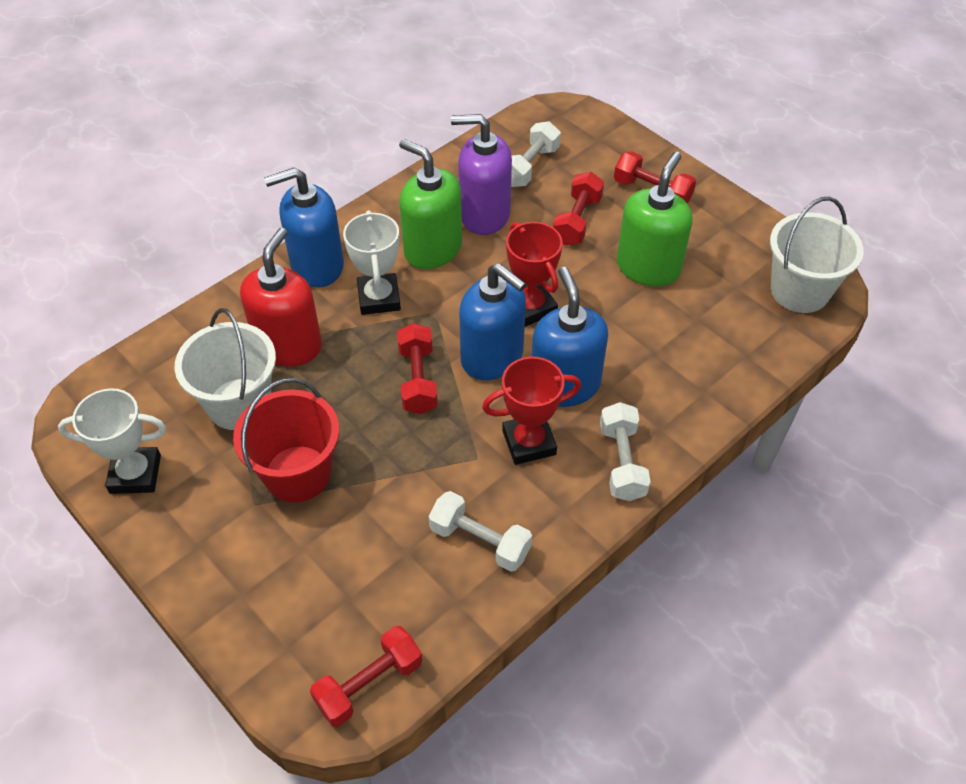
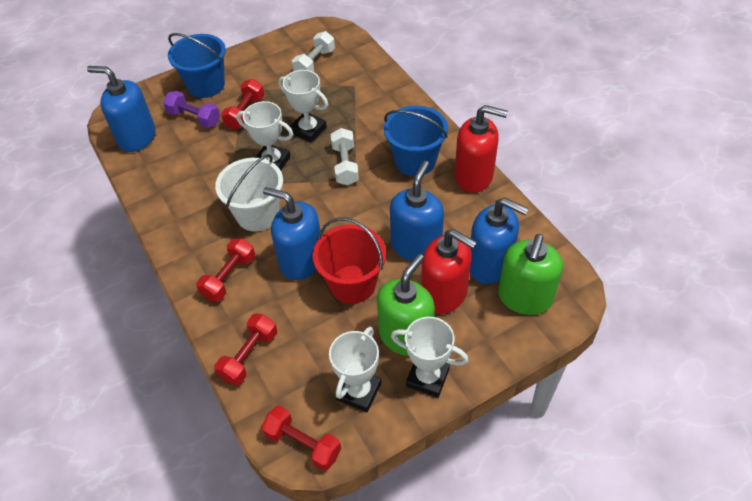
blue bucket: none = 0 -> [168,33,226,98] [384,106,448,176] = 2
blue soap dispenser: [264,167,344,287] [459,263,526,380] [532,267,608,407] = 3 -> [87,66,156,152] [263,187,320,280] [390,161,444,261] [470,197,529,284] = 4
purple dumbbell: none = 0 -> [163,91,220,128] = 1
purple soap dispenser: [451,114,512,235] = 1 -> none = 0
red soap dispenser: [240,228,322,366] = 1 -> [421,229,477,314] [455,105,508,193] = 2
red trophy: [482,357,581,465] [506,222,563,327] = 2 -> none = 0
white bucket: [175,308,276,430] [770,197,864,313] = 2 -> [215,154,283,231] = 1
white dumbbell: [429,491,532,572] [511,121,561,187] [600,402,651,501] = 3 -> [292,31,335,72] [330,128,359,185] = 2
white trophy: [58,388,166,494] [343,210,401,315] = 2 -> [236,101,293,170] [279,70,328,142] [329,327,381,412] [391,317,469,398] = 4

